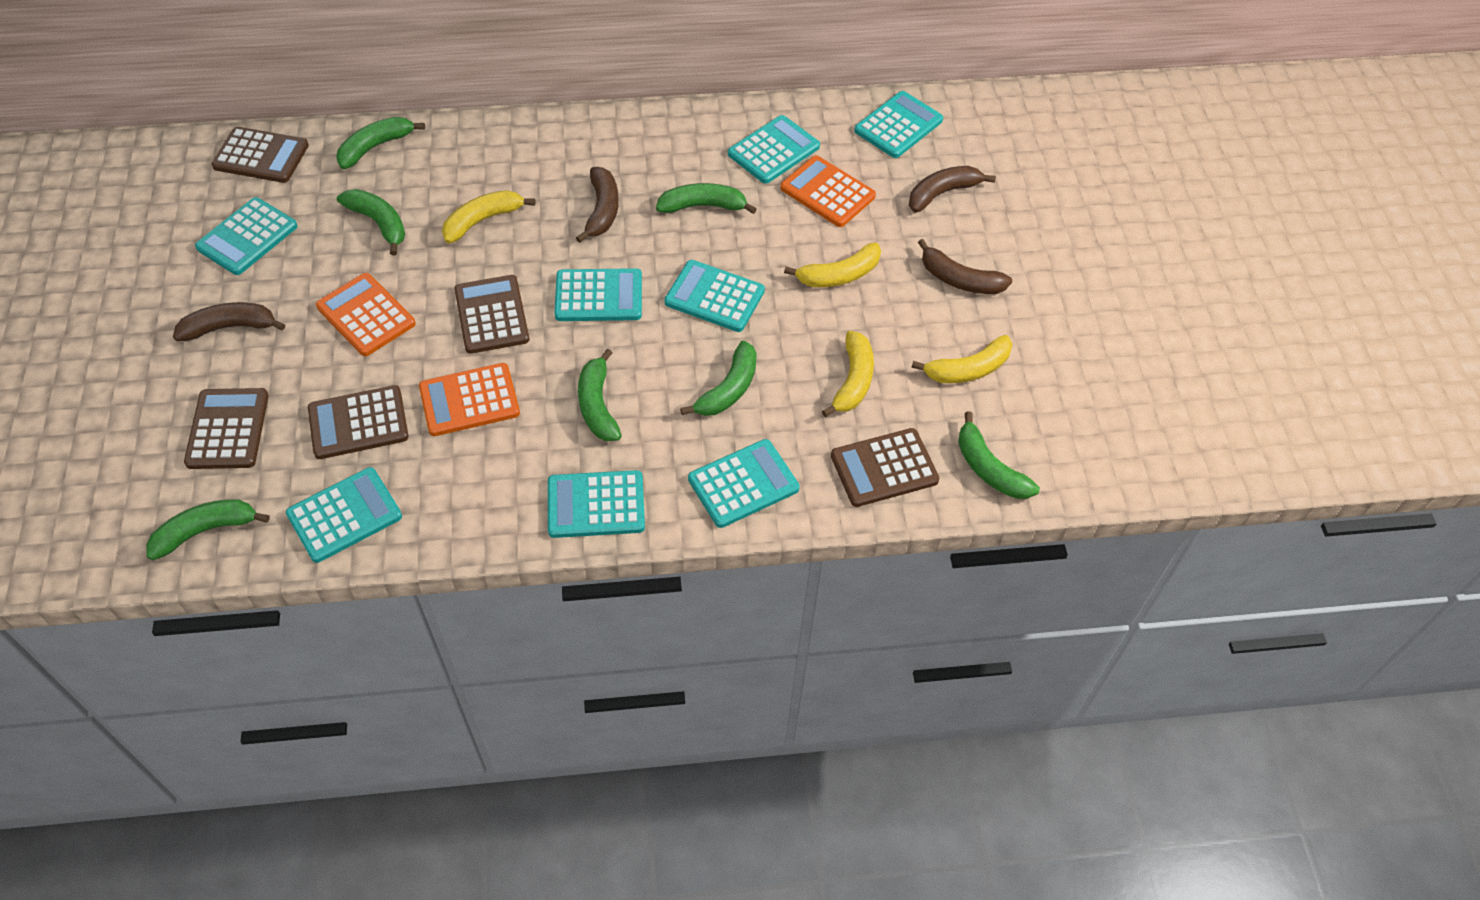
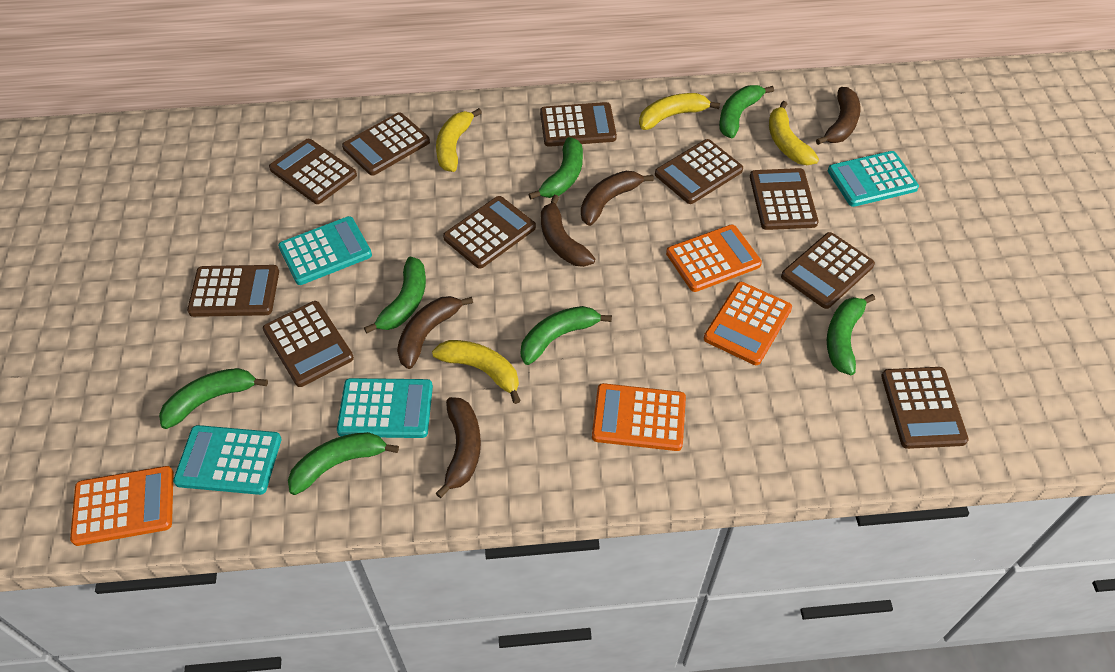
brown banana: [173,302,285,341] [576,167,619,243] [909,166,996,213] [918,239,1012,294] = 4 -> [397,296,473,369] [436,397,481,498] [541,195,595,267] [581,171,654,226] [816,87,861,145] = 5
brown calculator: [184,388,269,469] [212,127,309,183] [308,385,409,459] [454,275,529,354] [831,428,939,507] = 5 -> [187,265,279,317] [263,301,354,387] [269,139,357,204] [342,112,430,176] [443,196,536,269] [540,102,617,147] [655,139,743,204] [750,168,819,230] [781,232,875,309] [881,367,969,449] = 10
orange calculator: [316,273,416,356] [419,363,520,436] [780,155,876,227] = 3 -> [70,466,174,546] [592,383,686,451] [666,224,762,292] [704,282,792,365] = 4
turquoise calculator: [195,197,298,275] [286,467,402,563] [548,470,645,538] [554,268,642,321] [664,260,765,332] [688,439,800,528] [728,115,820,184] [854,91,943,158] = 8 -> [173,425,282,495] [278,216,372,285] [337,378,433,438] [828,151,919,207] = 4

